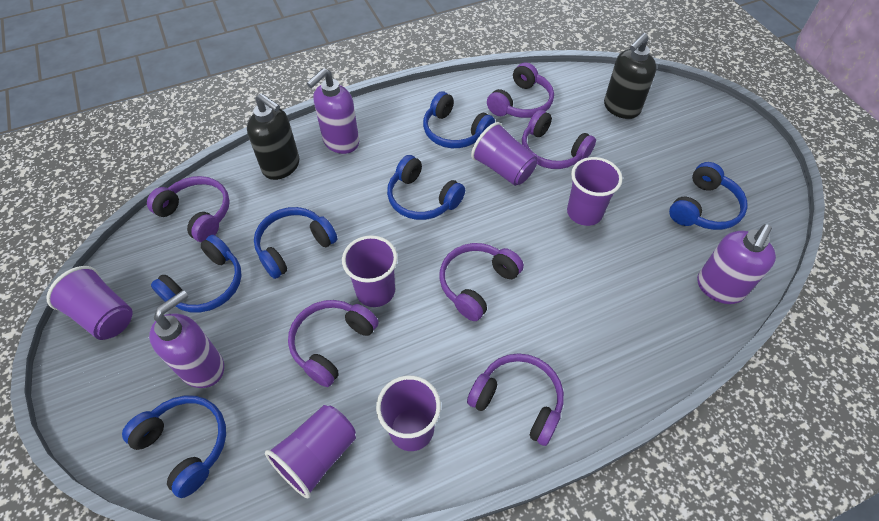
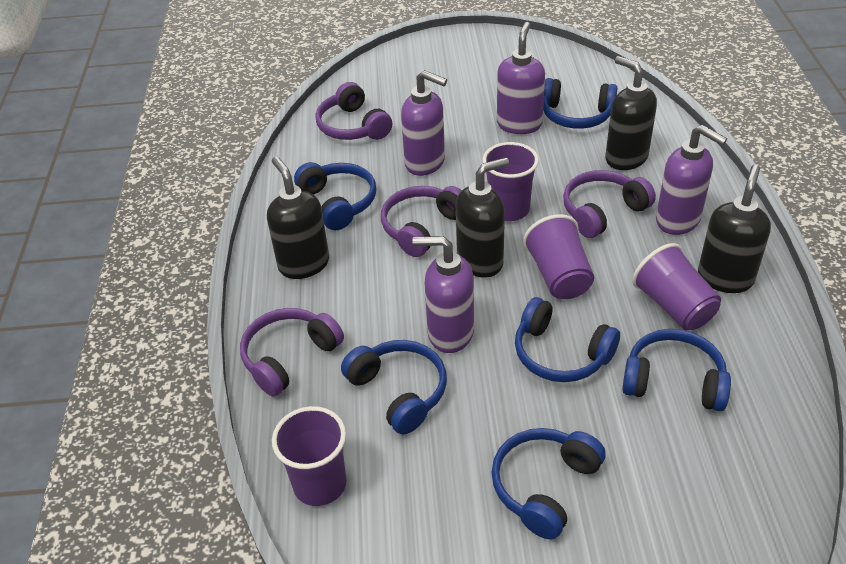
black soap dispenser: [247,93,300,180] [604,33,657,119] = 2 -> [267,157,329,279] [456,157,509,278] [605,56,657,170] [698,164,771,293] = 4
purple cup: [46,266,133,340] [265,405,356,498] [342,235,398,307] [376,375,441,451] [471,122,537,186] [567,157,623,226] = 6 -> [272,406,346,506] [482,142,539,221] [523,214,594,299] [632,243,721,330] = 4
purple headphones: [147,176,230,242] [288,300,379,387] [439,243,524,321] [467,353,564,446] [487,62,554,118] [522,110,596,169] = 6 -> [240,308,344,396] [315,82,392,140] [381,186,462,257] [563,170,656,238] = 4
purple soap dispenser: [149,290,224,388] [307,68,359,154] [697,224,776,304] = 3 -> [401,70,447,176] [412,236,474,353] [497,22,545,134] [656,125,727,235] = 4

